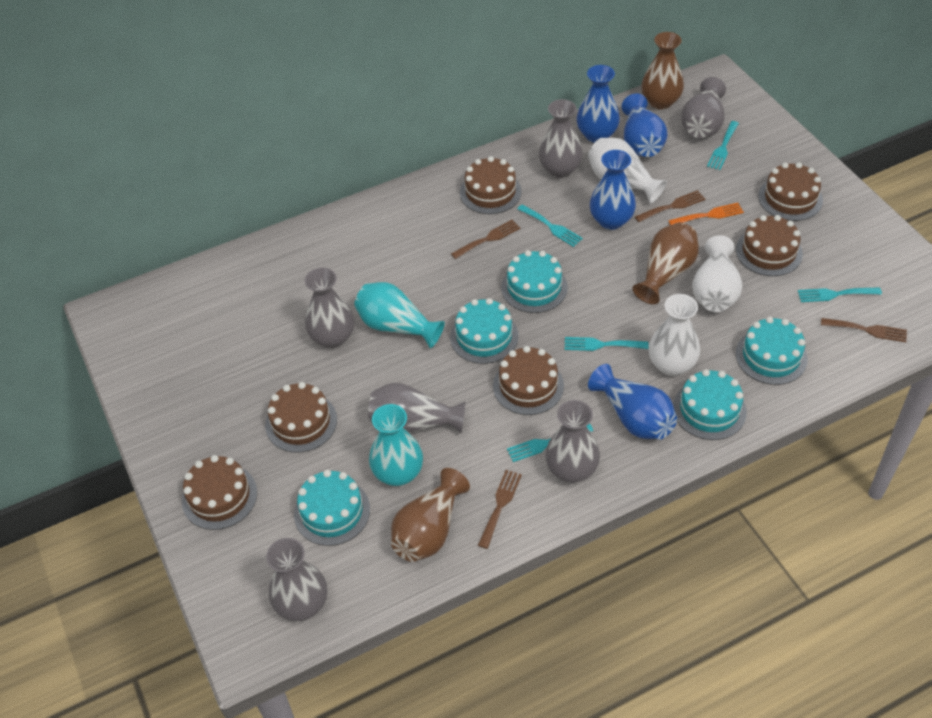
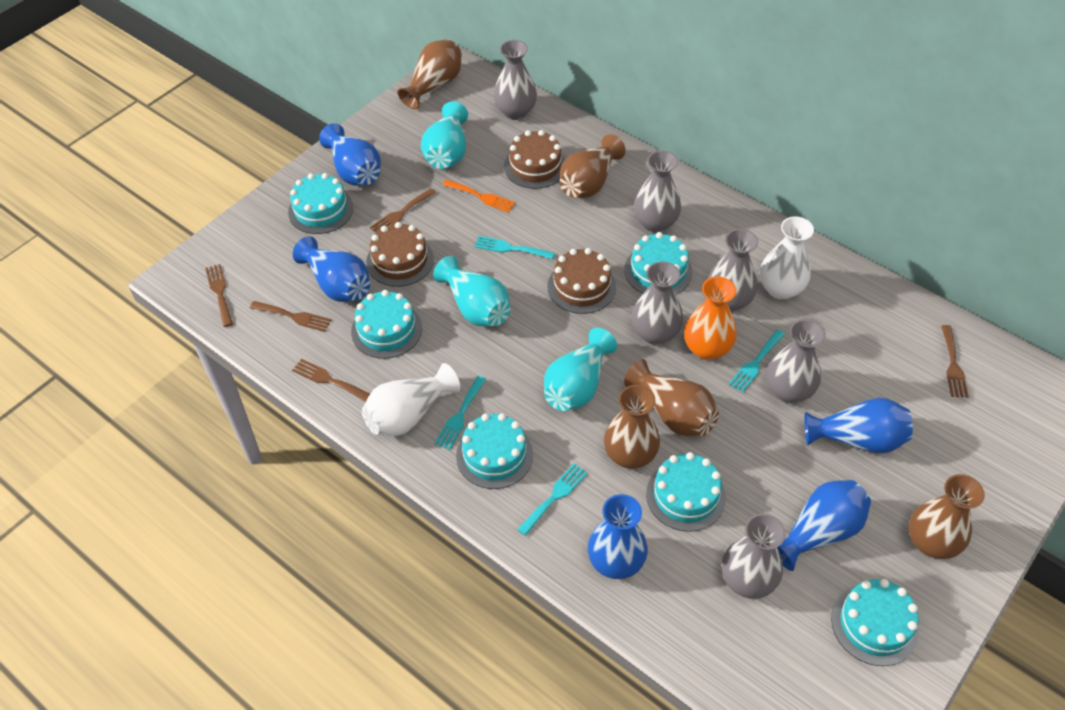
blue vase: [577,65,620,143] [588,364,677,439] [590,150,636,230] [622,93,668,157] = 4 -> [293,236,370,302] [319,123,381,186] [588,494,648,579] [777,480,871,571] [805,398,913,453] = 5
brown cake: [182,455,257,530] [265,382,337,453] [460,156,522,214] [493,346,564,415] [736,215,803,276] [758,162,823,221] = 6 -> [366,222,434,287] [504,130,565,189] [547,248,616,314] = 3
brown fork: [451,220,520,259] [478,470,522,549] [635,190,705,222] [821,318,907,342] = 4 -> [205,264,233,327] [250,301,331,332] [292,359,370,402] [370,188,436,233] [941,325,969,398] = 5
brown vase: [391,468,470,562] [633,222,699,304] [642,32,684,110] = 3 -> [397,39,462,109] [560,134,626,198] [604,385,660,469] [624,359,719,436] [909,474,985,559] = 5
orange vase: none = 0 -> [684,277,737,360] = 1
turquoise cake: [294,470,370,546] [450,298,518,364] [501,250,568,313] [673,369,747,440] [736,317,808,385] = 5 -> [288,173,353,234] [351,290,422,359] [456,413,533,489] [624,232,693,294] [646,452,726,532] [831,579,919,666] = 6
turquoise fork: [507,423,593,462] [517,204,583,247] [565,337,649,351] [707,121,739,170] [798,287,882,302] = 5 -> [434,376,487,450] [474,236,555,259] [517,463,588,536] [729,330,785,393] = 4
turquoise vase: [354,282,445,348] [369,404,423,486] = 2 -> [421,101,468,169] [433,256,511,327] [544,328,617,411] = 3
white vase: [588,138,667,204] [648,294,700,376] [692,235,742,312] = 3 -> [362,363,460,436] [760,216,814,300] = 2

